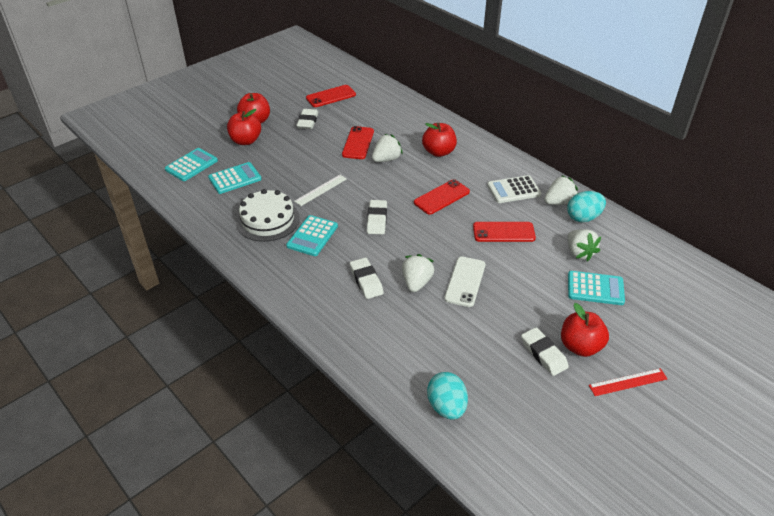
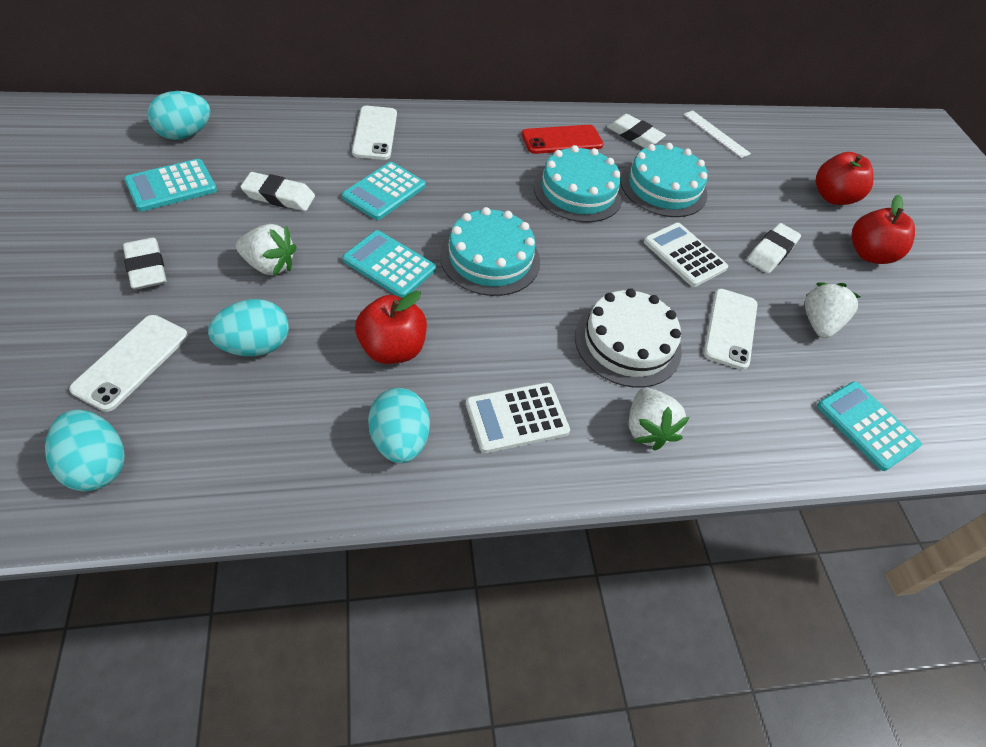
red apple: [227,109,261,145] [237,93,270,123] [422,123,457,157] [561,303,609,357] = 4 -> [355,291,427,364] [816,152,874,205] [852,195,915,264] = 3
red phone: [306,85,356,107] [342,126,374,159] [414,179,470,215] [473,222,536,242] = 4 -> [521,125,604,154] = 1
red ruler: [589,368,667,396] = 1 -> none = 0
turquoise cake: none = 0 -> [440,207,540,296] [533,145,623,222] [621,143,708,217] = 3
turquoise egg: [427,372,468,420] [567,191,606,222] = 2 -> [45,410,125,491] [148,91,211,140] [208,299,289,356] [368,388,430,463] = 4
white calculator: [487,175,541,203] = 1 -> [466,382,570,453] [644,223,728,287] = 2
white phone: [444,256,485,307] = 1 -> [69,315,188,412] [352,106,397,160] [704,289,758,370] = 3
white strawberry: [372,134,403,162] [402,254,434,292] [544,175,578,205] [568,229,601,262] = 4 -> [236,224,297,276] [629,388,690,451] [805,282,860,338] = 3

